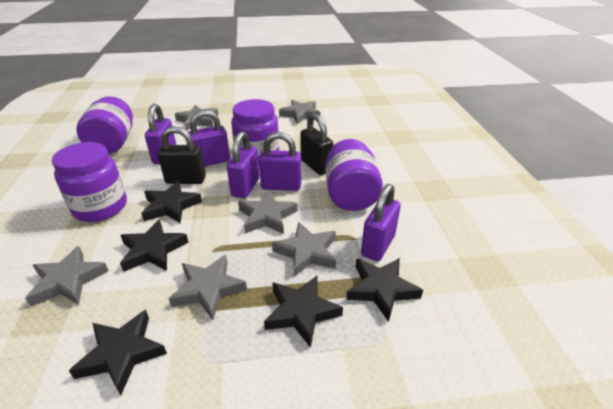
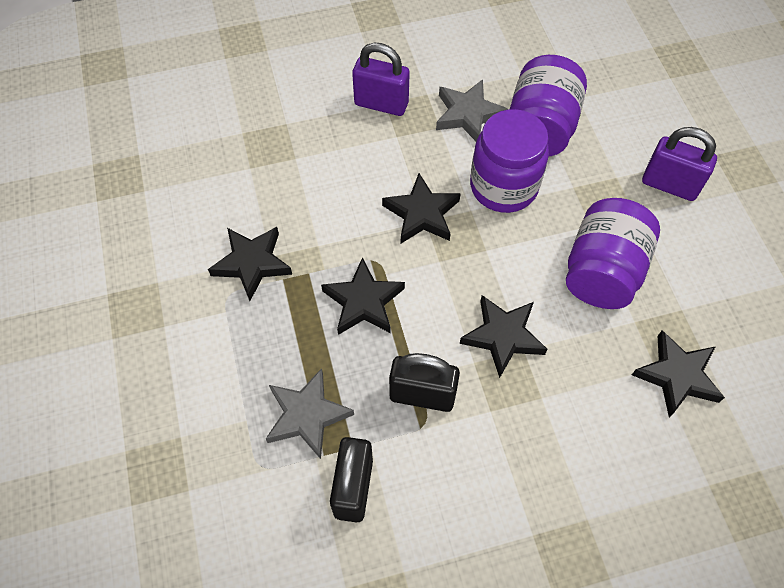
grey star: [25,246,108,306] [169,255,247,320] [175,105,218,131] [238,190,298,234] [272,222,336,277] [279,100,320,124] = 6 -> [266,368,354,459] [436,79,508,141] = 2
purple jar: [52,142,127,222] [76,96,133,154] [231,99,279,162] [325,139,383,211] = 4 -> [470,109,549,213] [510,55,587,156] [566,198,660,309] = 3
purple padlock: [145,104,176,164] [188,110,230,166] [227,131,260,198] [259,132,301,191] [361,184,401,261] = 5 -> [352,43,410,116] [642,127,717,201] = 2

